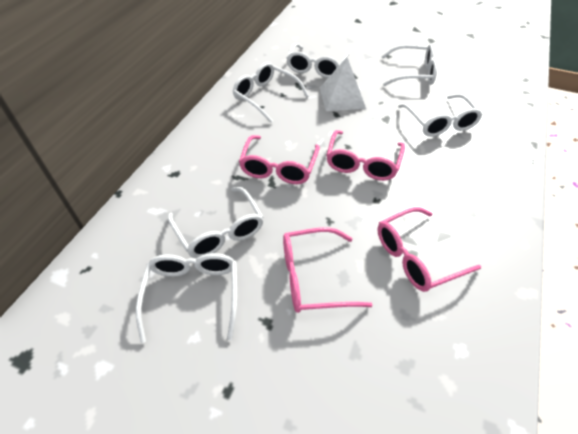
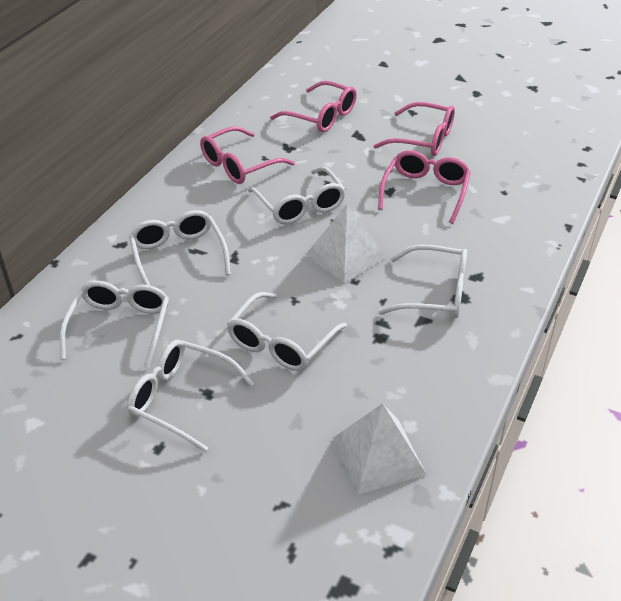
white pyramid: [320,57,366,111] = 1 -> [305,205,386,283] [333,403,427,494] = 2

